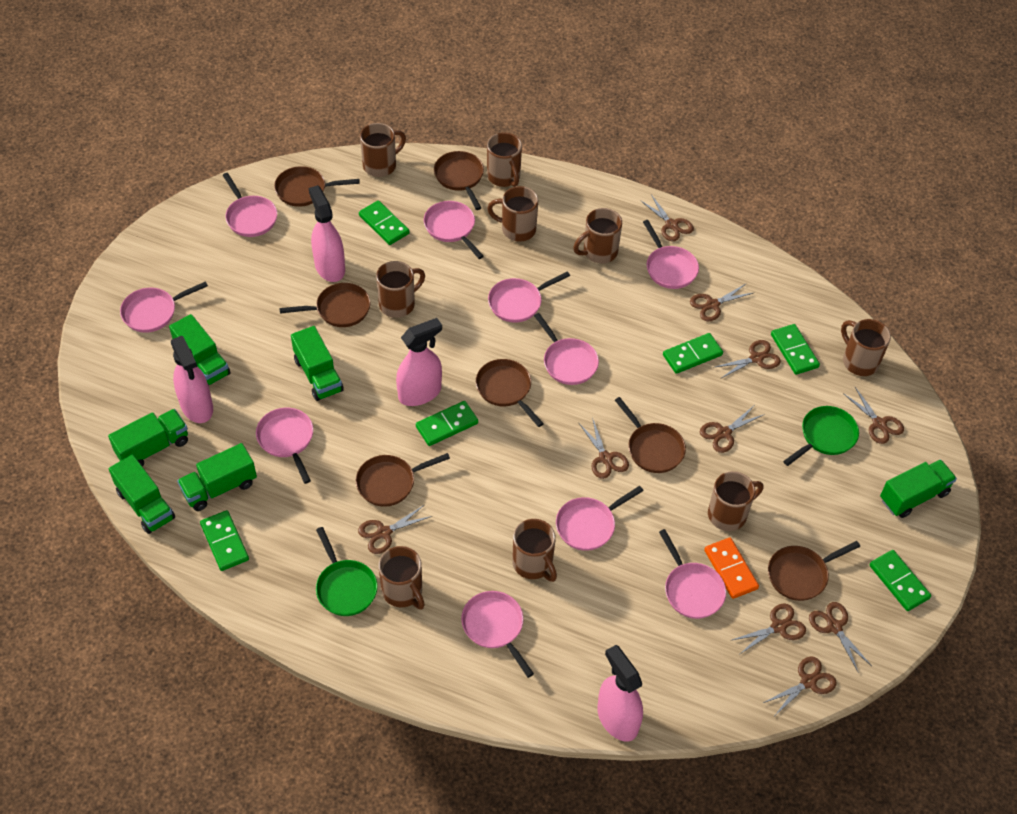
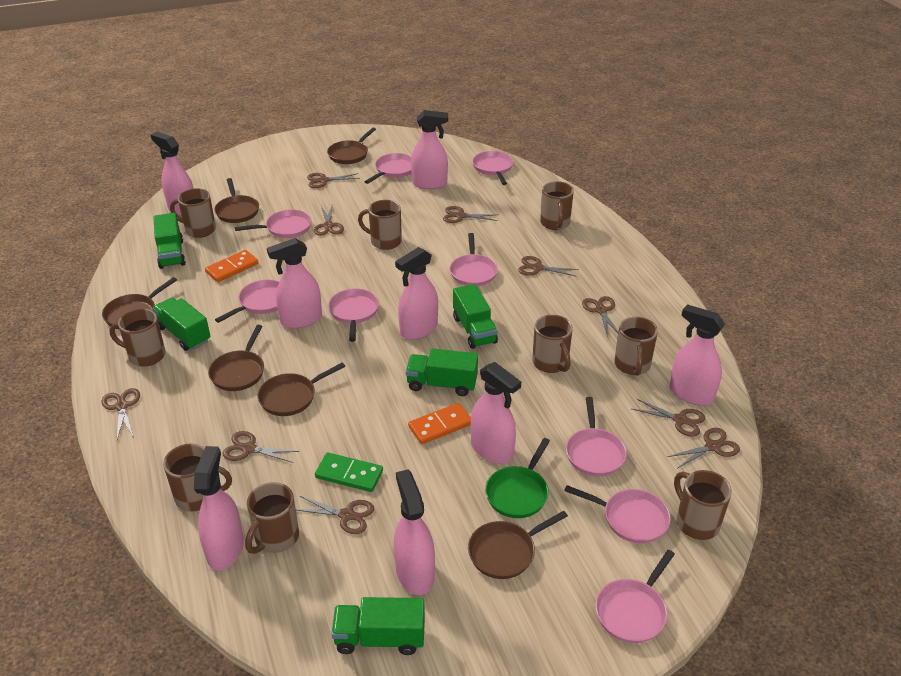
brown pan: [274,166,360,207] [279,283,370,327] [356,453,450,507] [434,151,484,210] [476,359,544,427] [615,397,686,473] [768,541,860,601] = 7 -> [102,277,177,329] [208,325,264,391] [214,178,259,223] [258,363,346,416] [327,128,376,164] [468,511,568,579] = 6
green domino: [200,510,249,571] [359,201,410,245] [416,401,478,446] [663,333,723,374] [771,324,820,375] [869,550,931,611] = 6 -> [315,452,383,492] = 1
green pan: [316,527,378,616] [783,406,859,466] = 2 -> [485,438,550,518] = 1
green truck: [108,409,188,467] [109,455,175,534] [169,314,231,385] [177,443,257,511] [291,326,344,401] [880,459,957,518] = 6 -> [153,213,186,269] [153,297,210,351] [331,597,425,655] [406,349,478,396] [453,284,498,349] = 5
orange domino: [704,537,759,599] = 1 -> [205,250,259,282] [408,403,471,444] = 2
pink pan: [120,281,208,333] [223,173,277,237] [256,408,313,484] [424,201,484,259] [461,591,534,678] [488,271,570,323] [534,313,599,385] [556,486,644,551] [643,220,699,289] [659,529,726,619] = 10 -> [215,279,279,323] [235,209,311,238] [328,288,379,342] [364,153,412,184] [450,233,498,286] [472,151,513,185] [564,485,671,543] [566,397,627,477] [595,550,675,643] = 9
pink spray bottle: [171,336,213,423] [309,185,345,282] [396,318,442,406] [597,645,643,742] = 4 -> [151,132,194,216] [194,446,244,570] [267,238,322,329] [394,470,435,595] [395,247,438,340] [411,110,448,189] [471,362,521,464] [670,304,725,406] = 8

